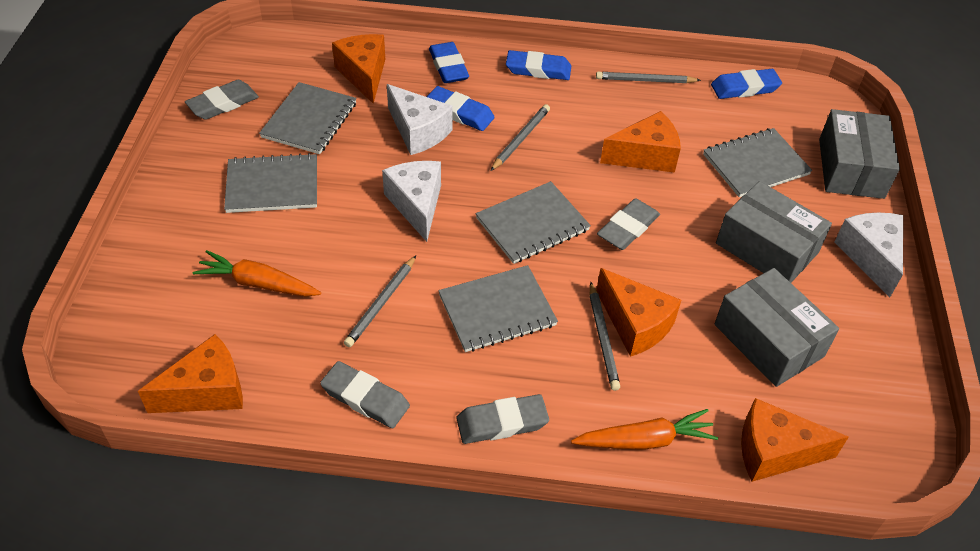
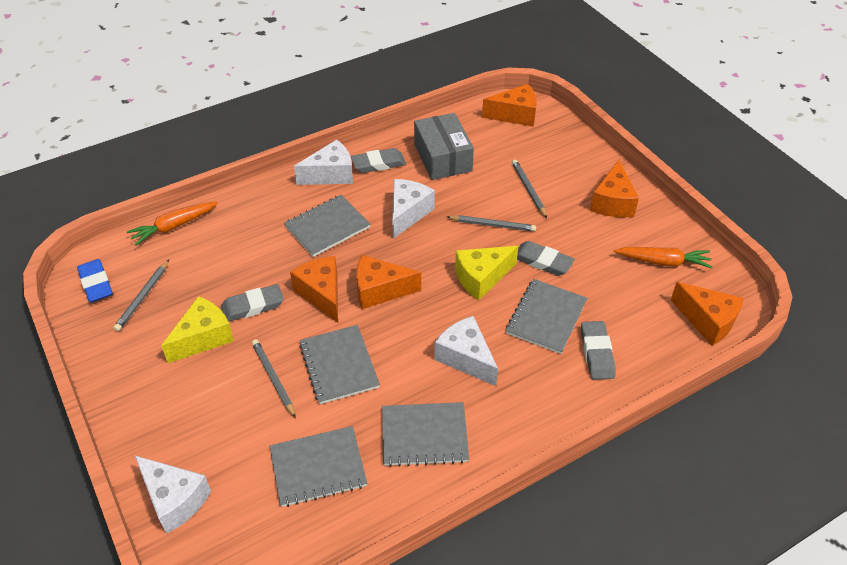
blue eraser: [427,86,495,131] [429,42,469,83] [506,50,571,80] [711,69,782,99] = 4 -> [77,259,113,302] = 1
grey box: [714,268,839,387] [716,181,832,283] [819,109,900,199] = 3 -> [414,113,474,180] = 1
white cheese: [382,161,441,242] [387,84,453,155] [834,213,903,297] = 3 -> [135,456,211,534] [294,140,353,185] [392,179,435,239] [434,316,498,386] = 4
yellow cheese: none = 0 -> [161,296,234,363] [455,246,519,300] = 2

